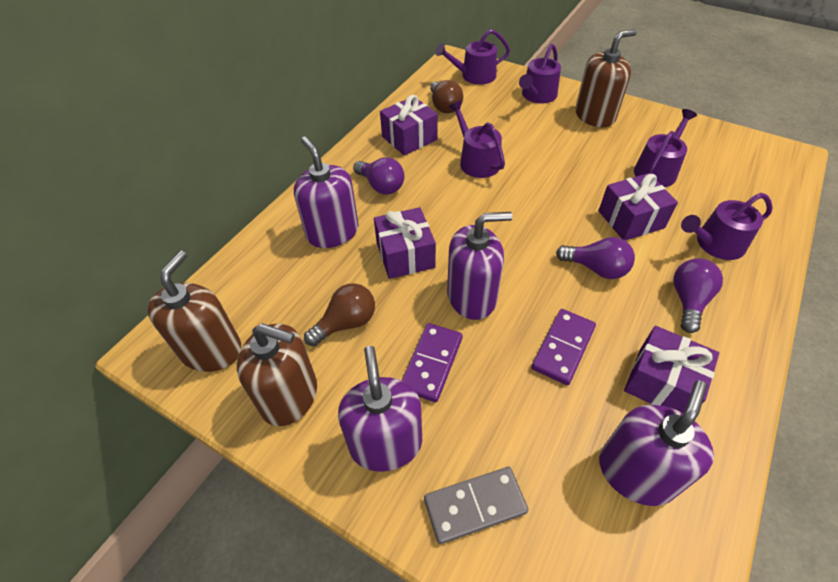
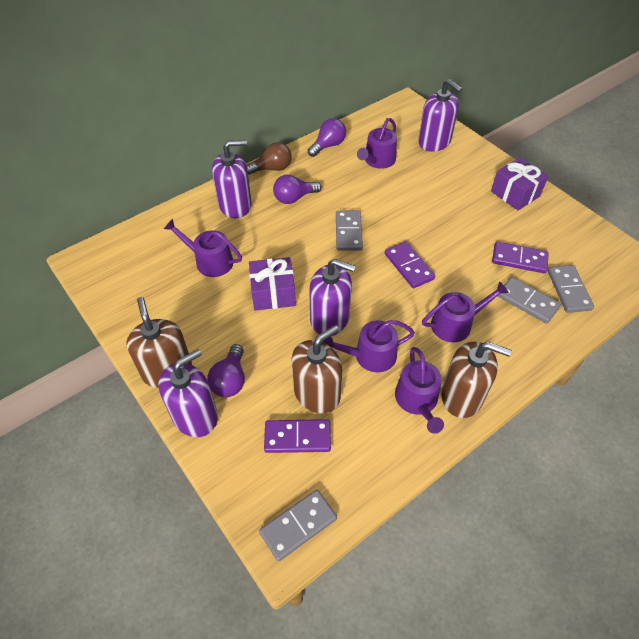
brown light bulb: [304,283,375,346] [430,80,463,113] = 2 -> [246,142,292,175] = 1
grey domino: [424,467,529,544] = 1 -> [259,490,337,561] [336,211,363,251] [498,277,561,324] [548,265,594,313] = 4
purple domino: [402,323,463,402] [532,309,596,385] = 2 -> [264,419,331,453] [385,241,435,288] [492,242,549,274] = 3
purple gift: [374,207,436,279] [380,95,438,156] [598,173,678,241] [624,326,719,413] = 4 -> [249,257,296,311] [491,158,548,210] = 2

